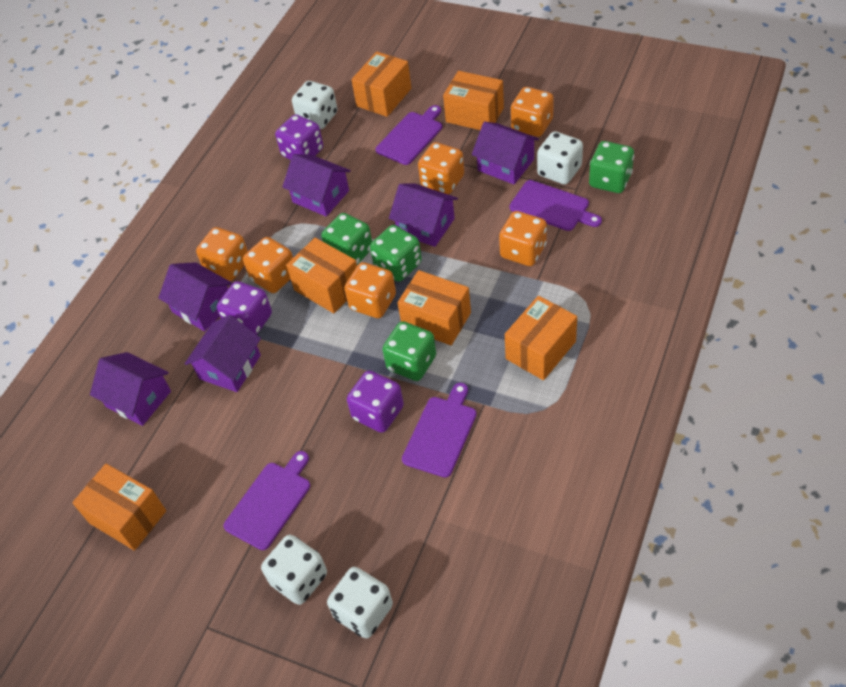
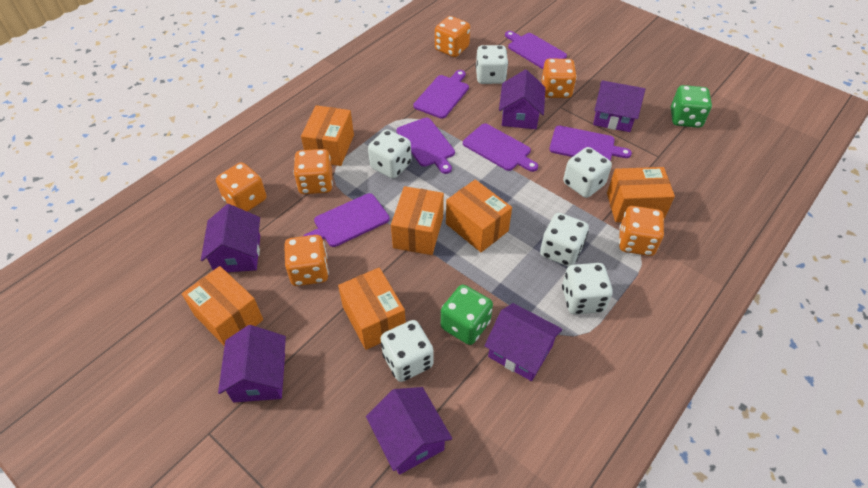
green dice: [321,213,372,265] [370,225,422,282] [382,321,436,381] [589,141,634,193] = 4 -> [441,285,493,345] [671,85,712,128] = 2
purple cutting board: [223,451,310,550] [375,105,442,165] [402,383,477,478] [509,180,602,231] = 4 -> [303,193,390,247] [396,117,455,174] [413,70,469,119] [463,123,538,172] [505,31,567,69] [549,126,632,161] = 6
purple dice: [217,281,272,335] [275,114,323,160] [347,370,404,433] = 3 -> none = 0
white dice: [261,535,327,605] [292,81,337,129] [327,567,393,639] [537,131,583,184] = 4 -> [368,129,412,179] [380,320,433,382] [476,45,508,84] [540,213,589,266] [562,263,613,315] [563,147,612,198] = 6

